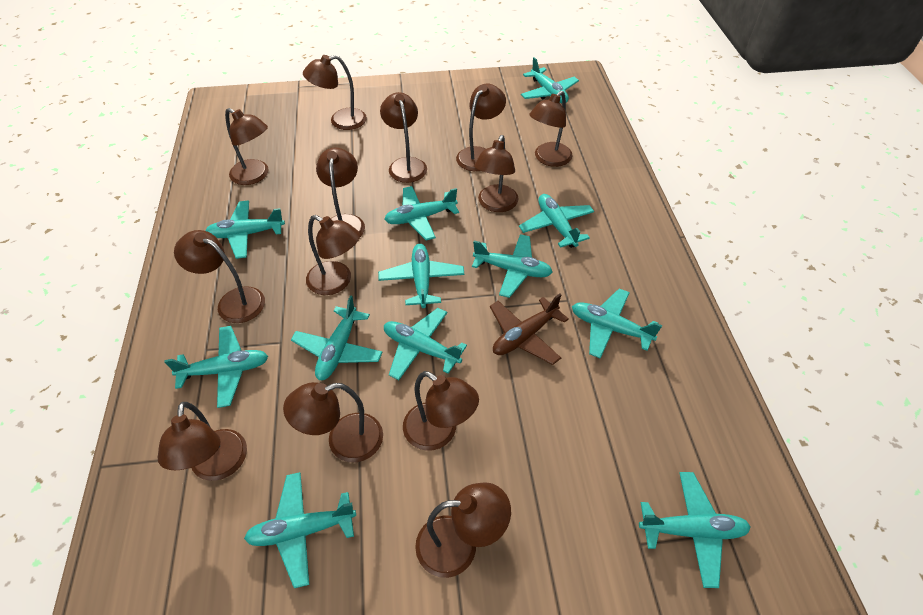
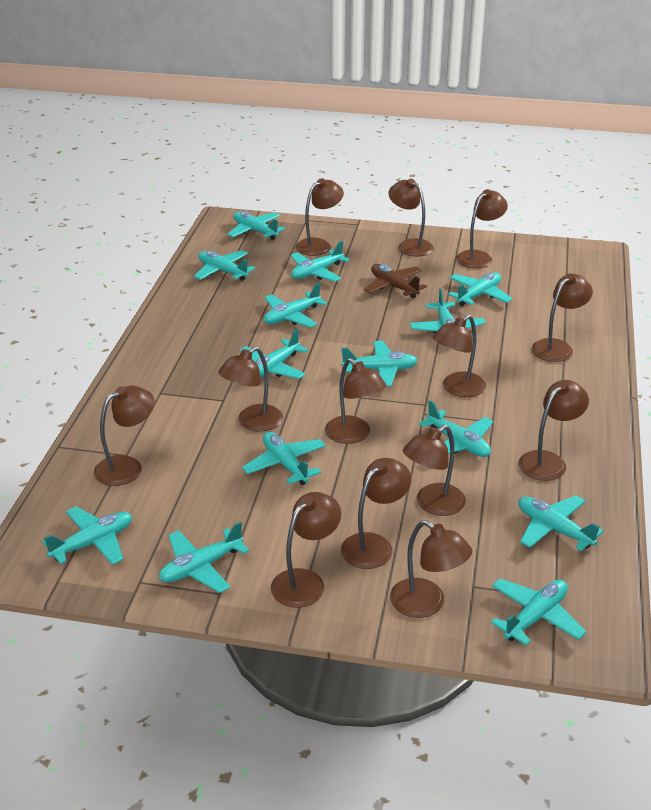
turquoise plane: [164,326,268,408] [206,200,285,259] [244,472,356,588] [291,295,383,380] [378,244,464,308] [384,186,459,241] [384,308,467,380] [472,234,553,298] [519,194,594,248] [521,57,579,103] [572,289,662,359] [639,472,751,588] = 12 -> [42,507,132,565] [159,522,249,593] [194,250,255,281] [227,211,285,240] [240,329,308,379] [242,432,326,485] [264,283,327,328] [291,241,350,282] [341,341,418,386] [410,288,485,334] [419,400,493,457] [448,272,512,307] [491,579,586,645] [518,495,604,551] = 14

